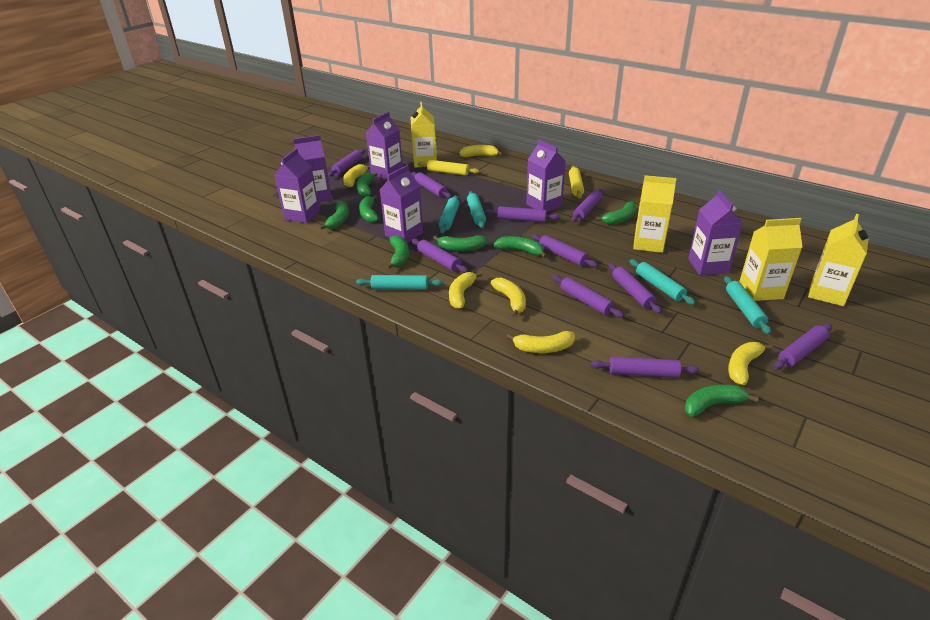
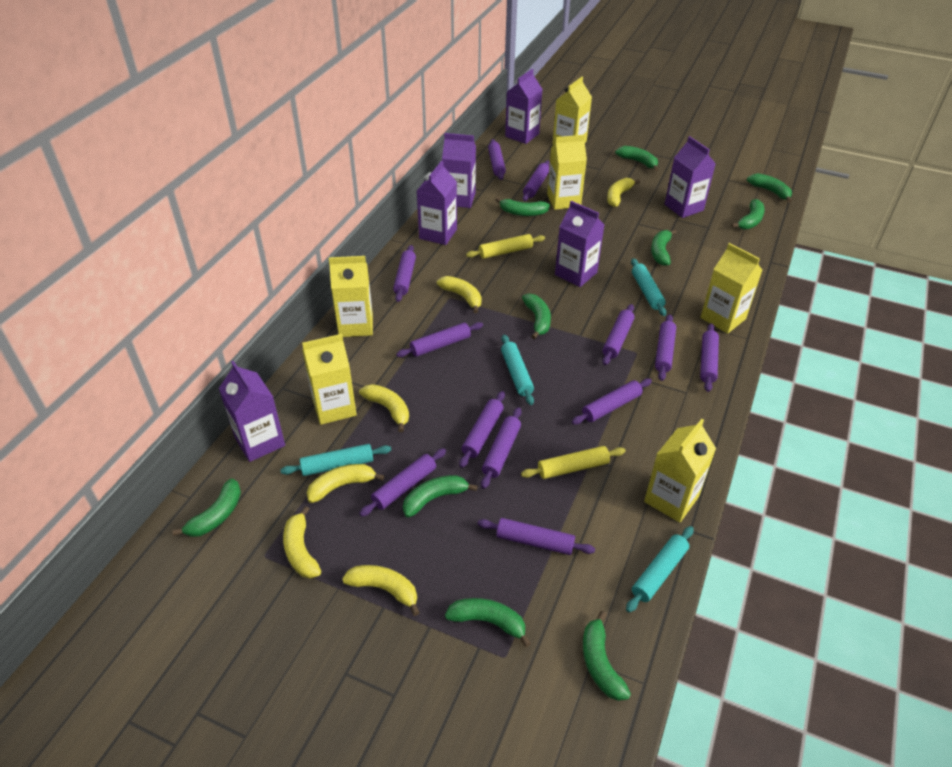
green banana: [319,201,349,229] [356,172,378,197] [359,195,379,223] [386,235,409,269] [433,235,488,251] [494,236,547,258] [596,201,636,225] [685,384,759,417] = 8 -> [172,479,241,537] [403,475,478,517] [445,598,531,647] [496,197,550,216] [522,293,551,339] [583,611,631,701] [615,146,658,171] [651,229,677,266] [731,199,765,230] [747,173,792,203] = 10
purple rolling pin: [328,149,365,177] [411,172,452,198] [412,239,468,273] [485,206,560,222] [531,234,598,267] [552,275,624,318] [572,189,603,222] [591,356,700,378] [609,263,661,314] [774,324,832,369] = 10 -> [359,448,446,517] [393,245,416,302] [396,322,483,357] [459,391,505,468] [477,518,595,555] [481,407,521,489] [488,139,506,180] [523,161,550,201] [572,378,652,425] [602,304,635,365] [655,314,676,381] [700,323,719,392] = 12
turquoise rolling pin: [356,275,443,290] [439,195,460,233] [467,191,486,228] [629,259,695,305] [724,276,771,335] = 5 -> [280,444,391,476] [501,334,534,405] [626,526,694,612] [631,258,667,316] = 4
yellow carton: [410,102,437,168] [633,175,676,253] [739,218,802,301] [808,214,869,306] = 4 -> [302,334,357,425] [329,256,373,337] [547,134,587,210] [553,77,592,145] [644,419,716,522] [700,243,763,334] = 6

